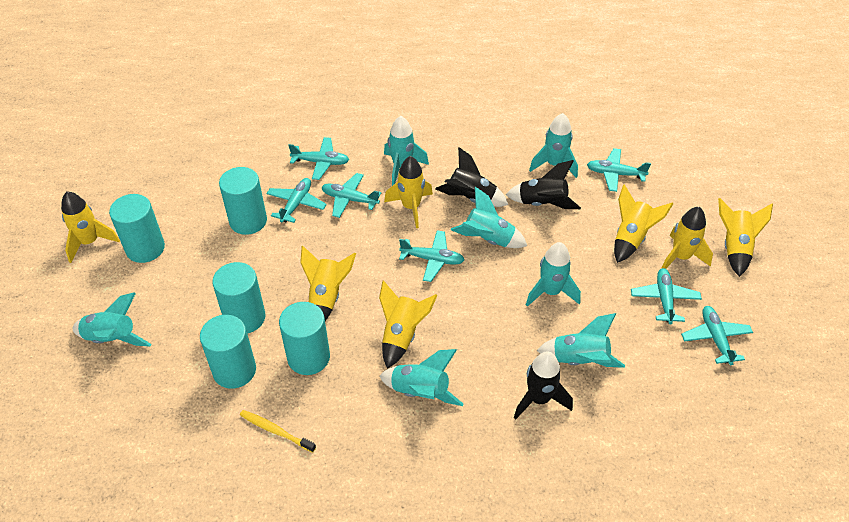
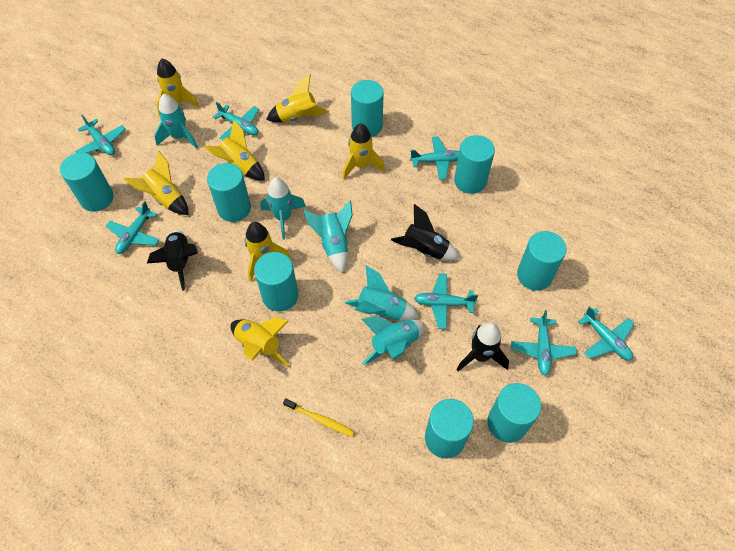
turquoise cylinder: [109,194,165,263] [200,315,256,389] [212,262,266,334] [219,167,267,235] [279,302,330,375] = 5 -> [60,153,114,212] [207,163,251,222] [254,252,298,312] [351,80,384,137] [425,399,474,459] [454,135,495,194] [487,383,541,443] [517,231,567,291] = 8
turquoise rocket: [72,293,152,346] [379,349,463,406] [384,116,429,186] [451,187,527,248] [526,242,581,307] [529,113,578,178] [537,313,625,368] = 7 -> [154,94,198,149] [260,178,306,240] [304,200,353,273] [345,266,419,320] [361,316,425,365] = 5

